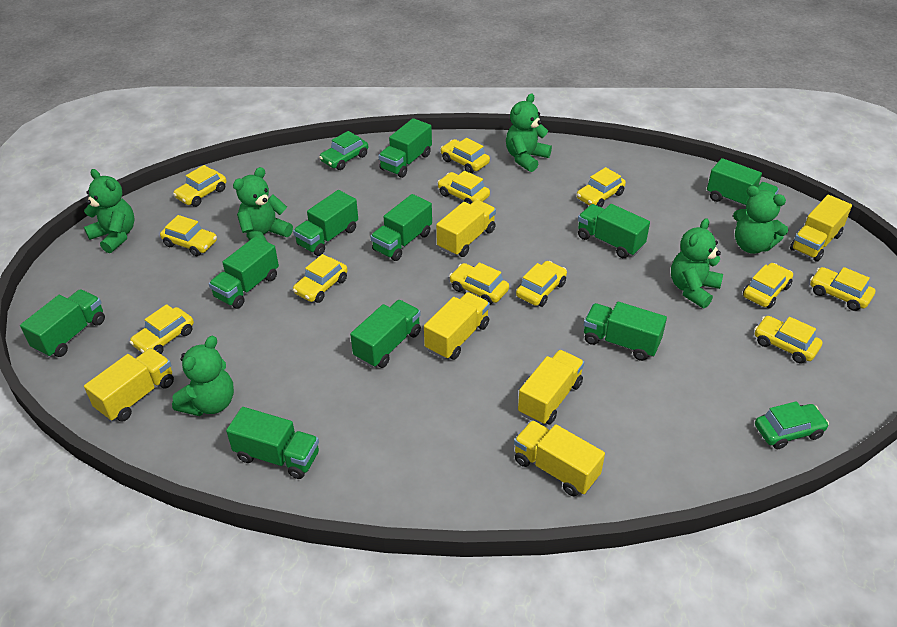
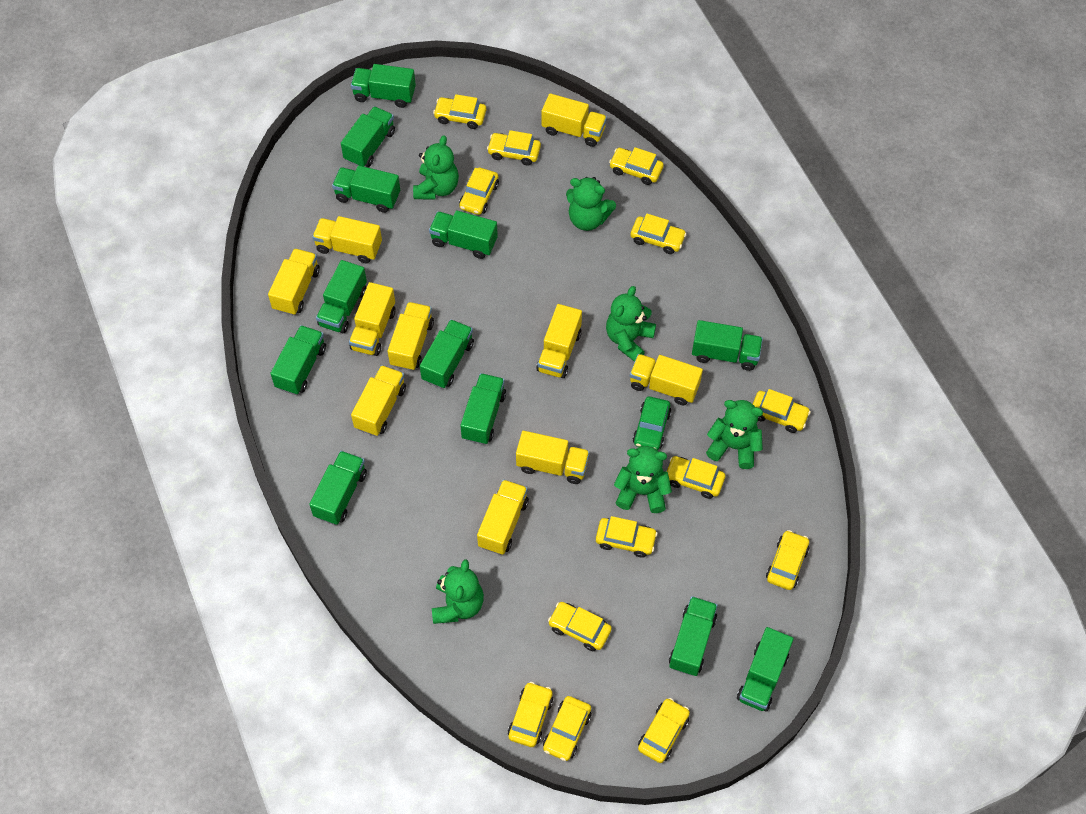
green car: [319,131,368,170] [755,401,829,449] = 2 -> [633,397,671,450] = 1
green truck: [20,289,105,358] [209,236,279,309] [226,407,319,479] [293,190,358,256] [350,300,421,368] [370,194,432,261] [378,118,432,178] [578,204,650,258] [584,302,667,361] [707,158,779,207] = 10 -> [270,325,326,395] [309,451,367,525] [316,260,367,333] [332,165,400,213] [341,106,395,167] [351,64,416,108] [420,320,474,389] [429,210,498,259] [460,373,506,445] [669,596,718,676] [692,320,763,371] [737,627,794,712] = 12
yellow car: [130,304,194,354] [160,215,217,256] [173,165,226,207] [293,254,348,303] [438,171,490,204] [441,138,490,173] [449,262,509,305] [516,261,567,307] [577,167,626,207] [743,263,793,308] [754,316,822,363] [810,267,875,311] = 12 -> [433,94,486,129] [459,168,499,215] [487,130,541,166] [508,682,553,747] [543,696,592,761] [548,602,612,651] [596,516,658,558] [609,147,664,185] [630,214,687,254] [638,698,690,763] [666,456,725,499] [753,389,811,433] [766,530,810,590] = 13
yellow truck: [84,348,174,422] [424,292,490,360] [436,200,496,257] [514,420,605,496] [518,350,584,424] [790,195,852,262] = 6 -> [268,248,320,316] [312,216,382,263] [349,282,396,356] [351,365,406,436] [388,302,434,371] [477,480,529,555] [516,431,590,484] [536,304,582,378] [542,93,607,147] [630,354,703,405] = 10

